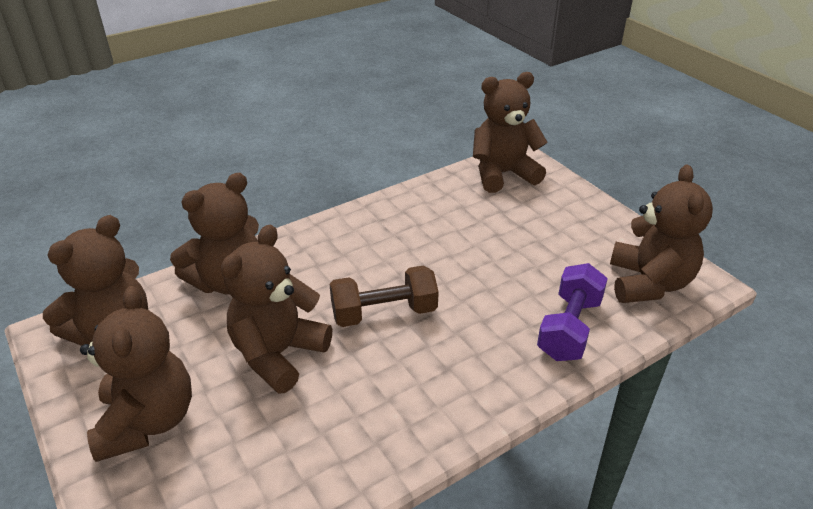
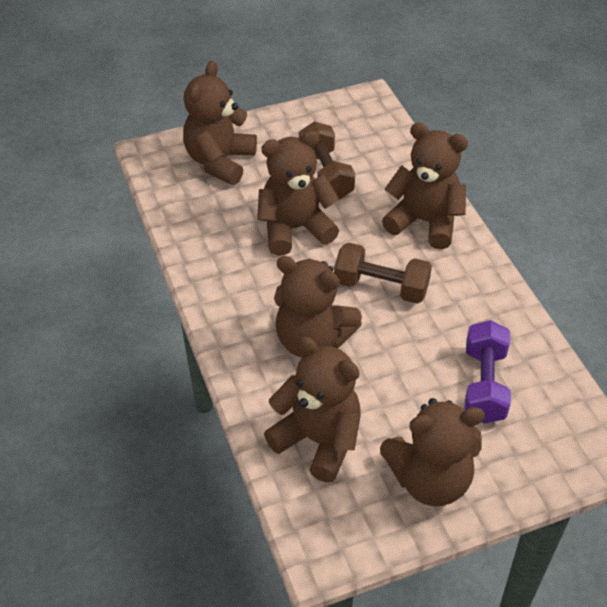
brown dumbbell: [329,265,439,327] = 1 -> [299,122,355,200] [334,243,432,304] = 2

